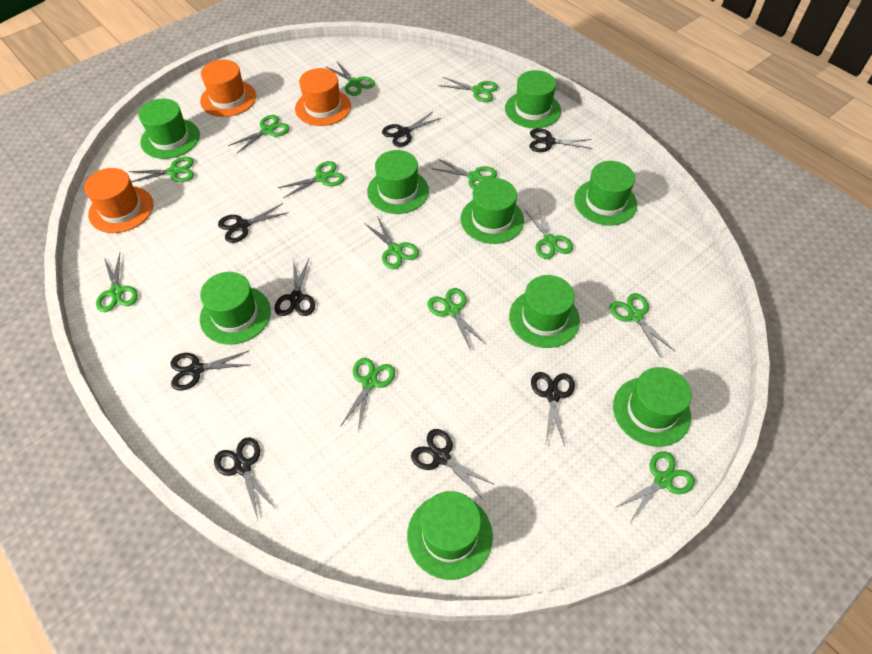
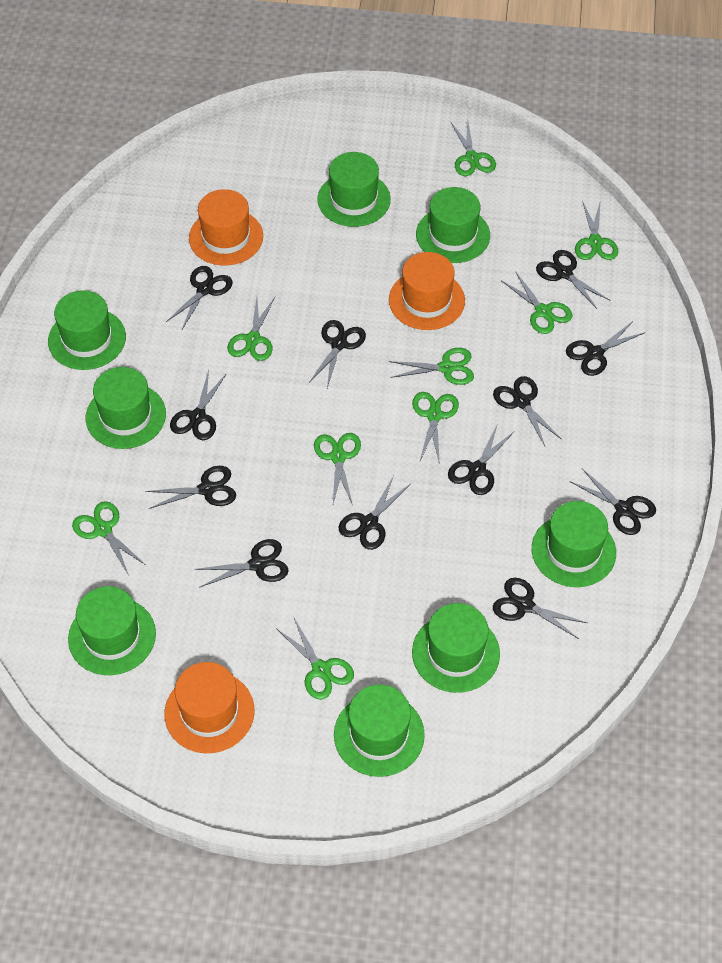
black scissors: [171,350,250,391] [214,437,277,520] [218,203,289,243] [274,258,315,316] [382,112,441,147] [411,429,495,499] [530,128,592,152] [531,372,575,446] = 8 -> [145,466,236,509] [166,266,233,329] [170,370,227,440] [195,539,289,588] [309,320,366,388] [339,476,410,550] [448,423,515,495] [493,376,562,446] [493,578,587,639] [536,250,609,309] [566,321,646,376] [569,468,656,535] = 12
green hat: [139,99,200,159] [200,272,271,345] [367,150,429,214] [407,491,493,580] [461,178,524,244] [505,70,561,128] [509,275,580,348] [574,161,637,226] [613,367,692,447] = 9 -> [48,290,126,370] [68,586,156,675] [86,367,166,449] [317,152,391,227] [334,684,425,777] [412,603,500,693] [416,187,490,263] [532,501,616,587] = 8
green scissors: [96,253,138,312] [128,157,194,182] [228,115,290,154] [278,161,345,198] [327,62,375,96] [340,358,395,431] [364,216,419,269] [427,288,486,350] [431,158,497,189] [438,77,498,102] [524,207,573,259] [610,293,675,358] [616,451,695,524] = 13 -> [72,501,146,574] [227,297,275,361] [276,618,354,700] [314,433,361,505] [389,348,474,385] [412,392,459,464] [451,119,496,176] [501,271,572,334] [575,201,618,260] = 9

